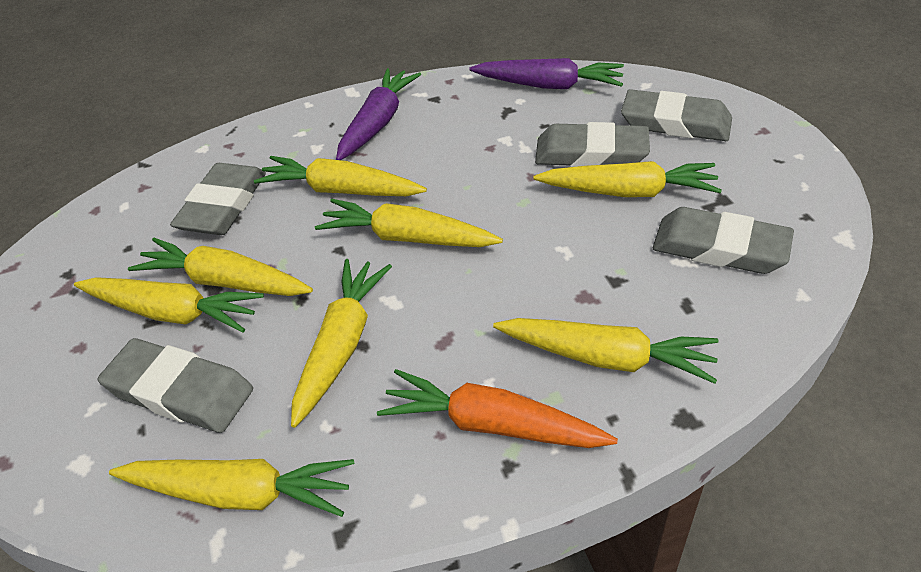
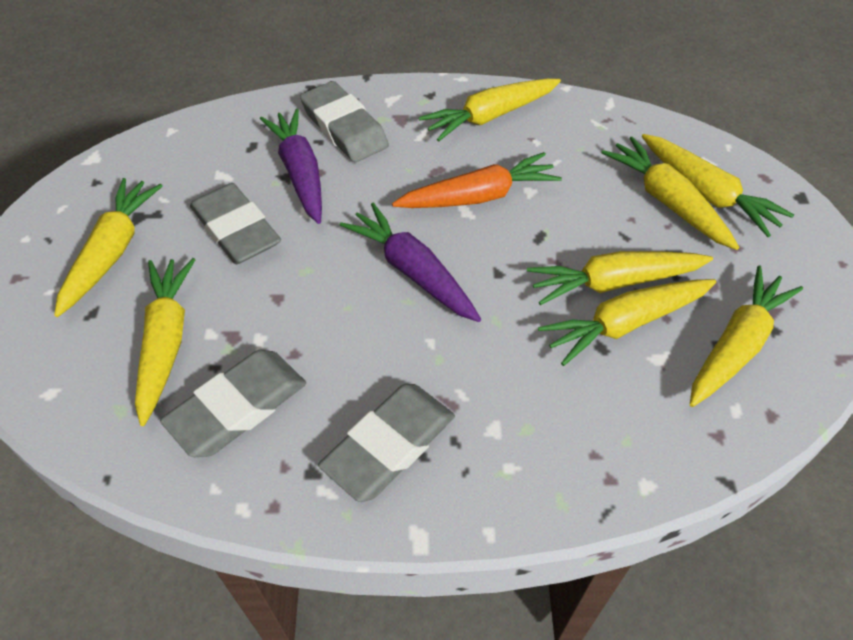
grey eraser: [98,338,253,433] [170,163,266,235] [535,122,650,167] [621,89,732,141] [653,207,794,274] = 5 -> [160,350,306,457] [190,183,281,264] [300,81,389,162] [318,384,455,502] = 4

